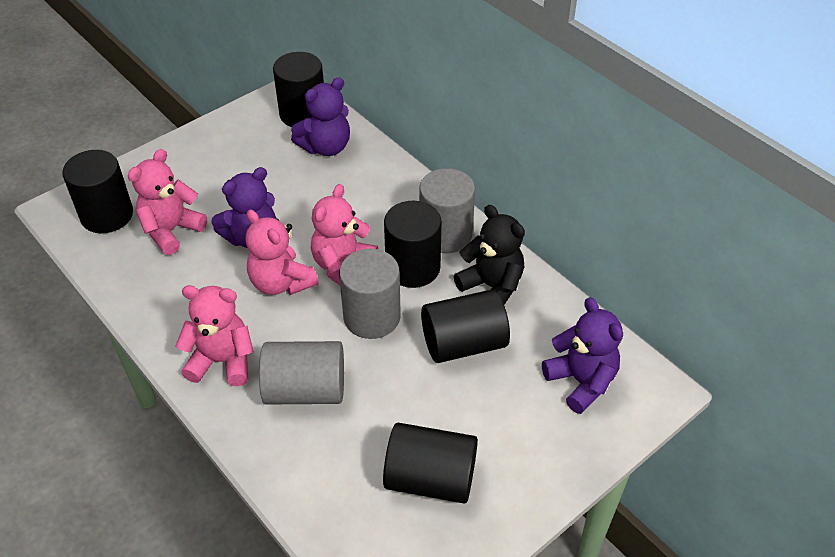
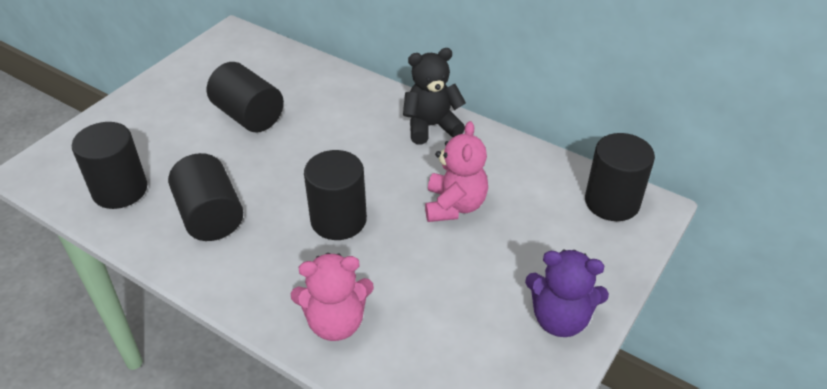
grey cylinder: [259,341,344,405] [339,249,401,339] [419,168,475,253] = 3 -> none = 0
pink teddy bear: [128,149,207,255] [175,285,254,386] [246,209,319,295] [311,184,378,285] = 4 -> [291,253,374,341] [425,121,488,222] = 2
purple teddy bear: [211,167,276,248] [291,77,350,156] [542,297,623,414] = 3 -> [525,249,609,337] = 1

